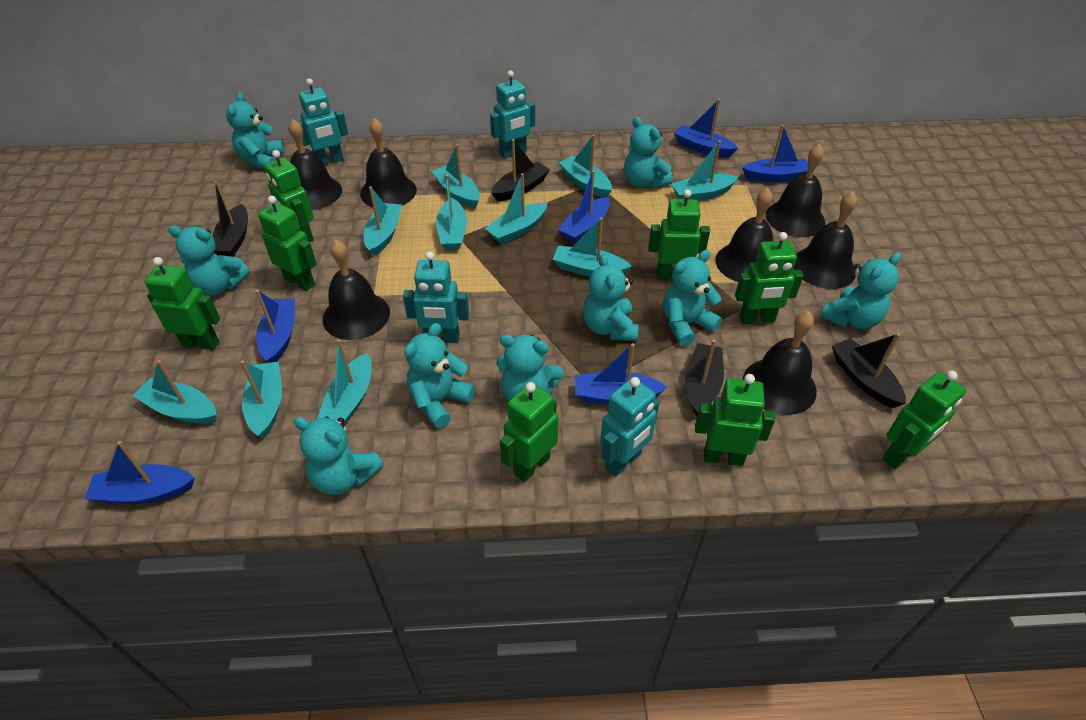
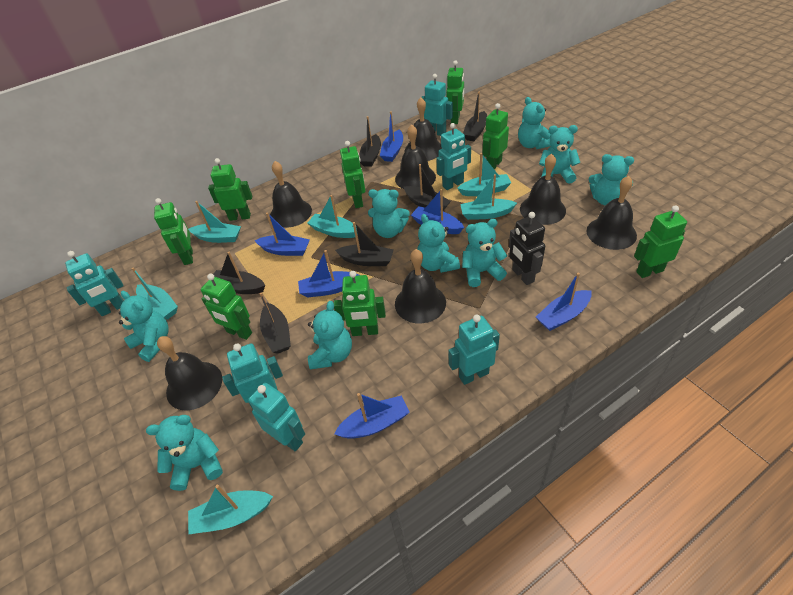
black boat: [212,181,248,257] [491,139,550,201] [685,339,724,416] [832,333,906,408] = 4 -> [213,252,265,294] [259,292,291,354] [335,222,394,266] [359,116,381,167] [404,164,451,210] [463,92,487,141] = 6
black robot: none = 0 -> [509,212,545,285] = 1
turquoise boat: [133,360,217,424] [240,360,282,439] [317,339,372,425] [364,187,402,256] [431,144,480,208] [436,174,467,250] [485,173,547,244] [552,217,632,277] [559,135,612,198] [671,140,738,201] = 10 -> [131,267,178,320] [188,201,241,243] [188,485,273,535] [308,195,358,238] [457,153,511,196] [460,174,517,220] = 6
turquoise robot: [297,79,348,165] [403,251,469,343] [490,70,535,159] [600,377,660,476] = 4 -> [65,251,124,316] [222,343,283,409] [248,383,305,451] [421,74,453,136] [436,123,471,190] [448,315,500,385] = 6

